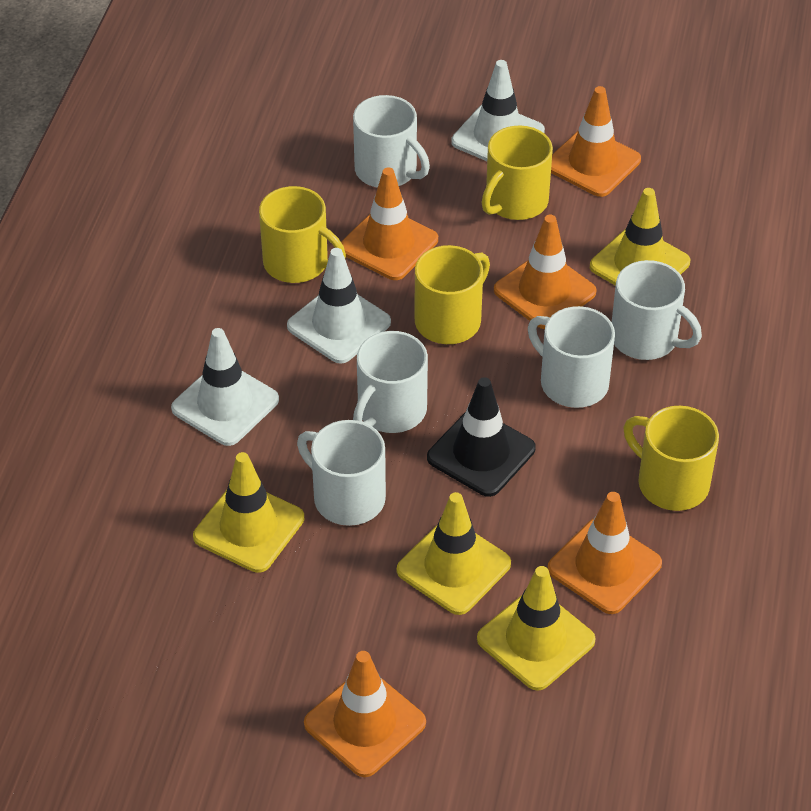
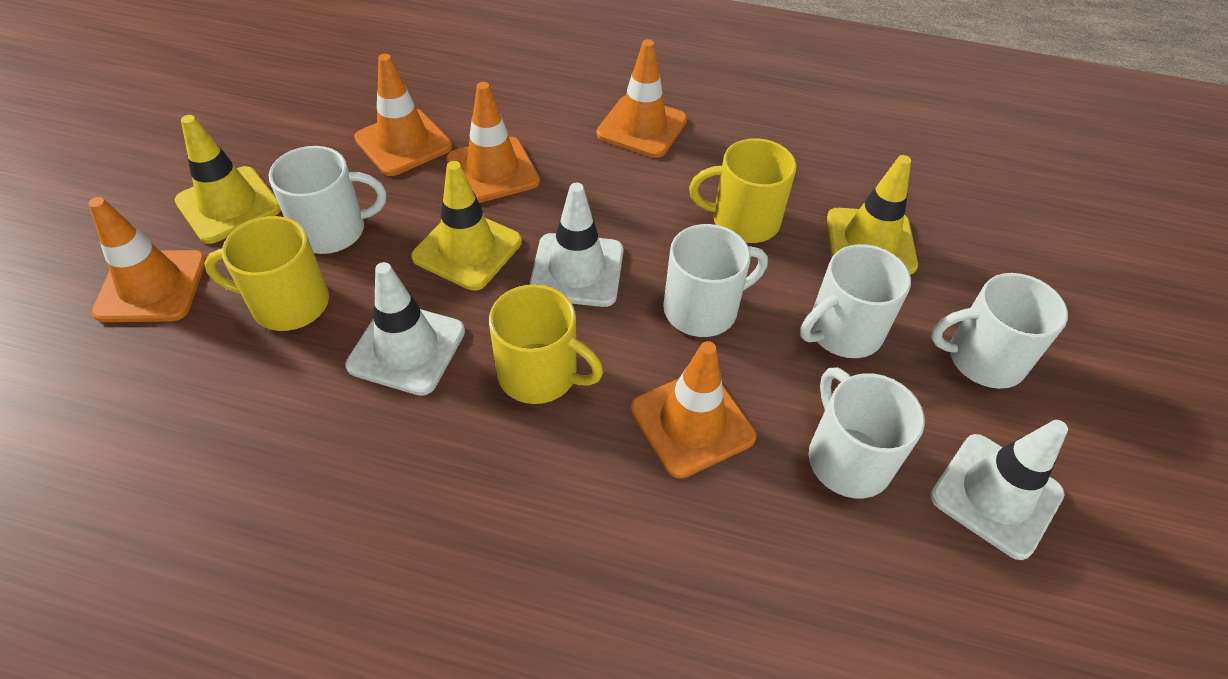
black traffic cone: [427,377,536,497] = 1 -> none = 0
yellow mug: [259,186,346,283] [415,245,490,344] [481,125,553,220] [624,406,719,511] = 4 -> [204,216,329,331] [489,284,603,404] [689,138,796,243] = 3
yellow traffic cone: [193,452,304,573] [397,492,511,615] [477,566,596,691] [590,188,690,286] = 4 -> [175,115,281,244] [411,161,522,291] [827,155,918,275] = 3

